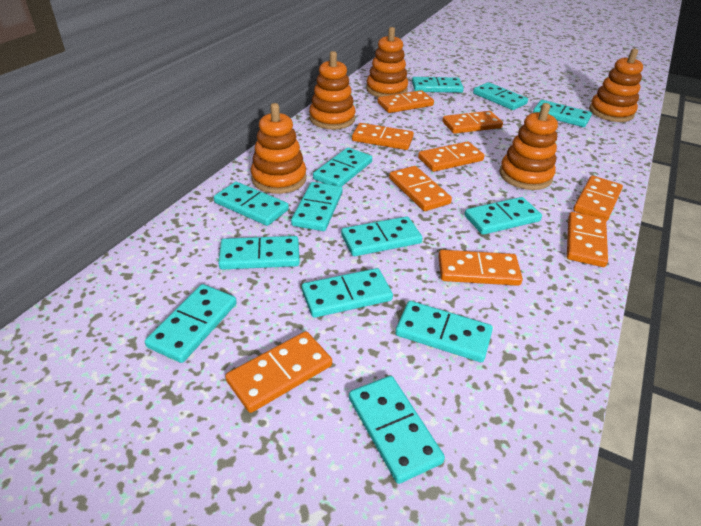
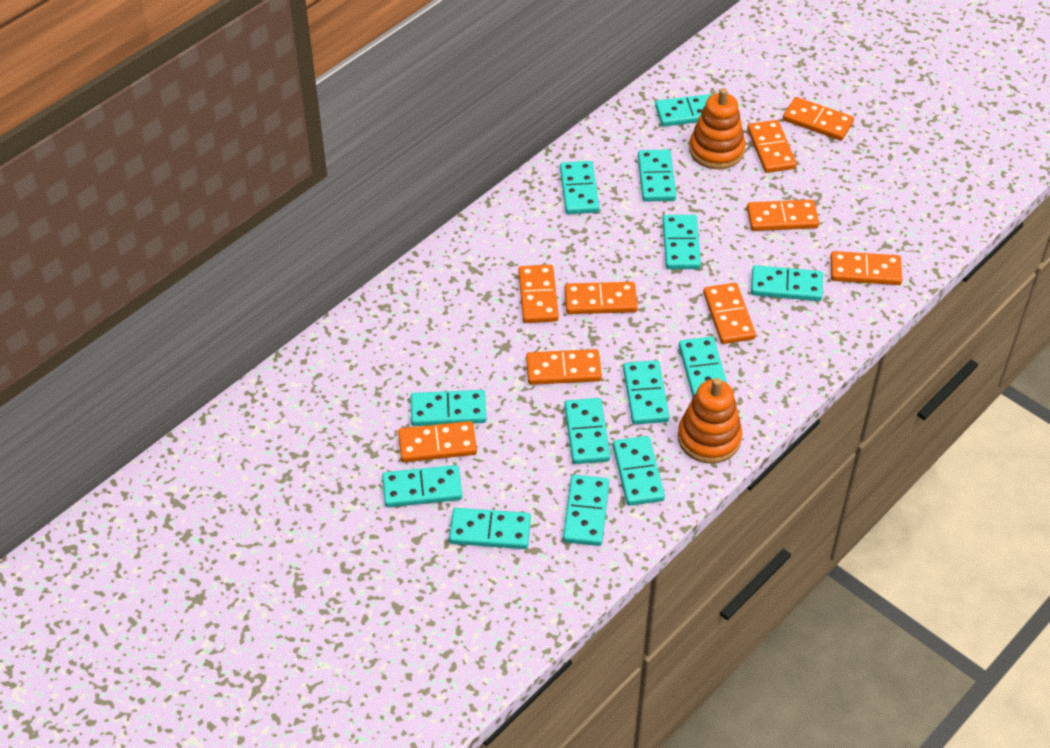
orange stacking toy: [251,103,306,194] [309,51,355,130] [366,27,408,97] [499,103,558,190] [589,49,643,122] = 5 -> [678,378,742,463] [689,88,745,169] = 2

